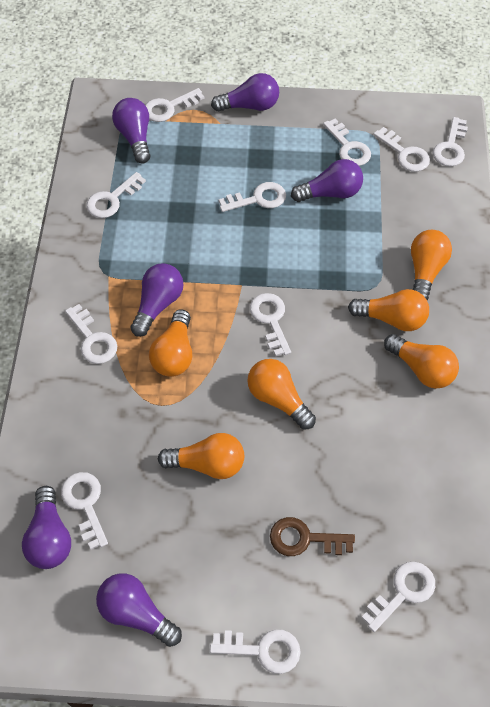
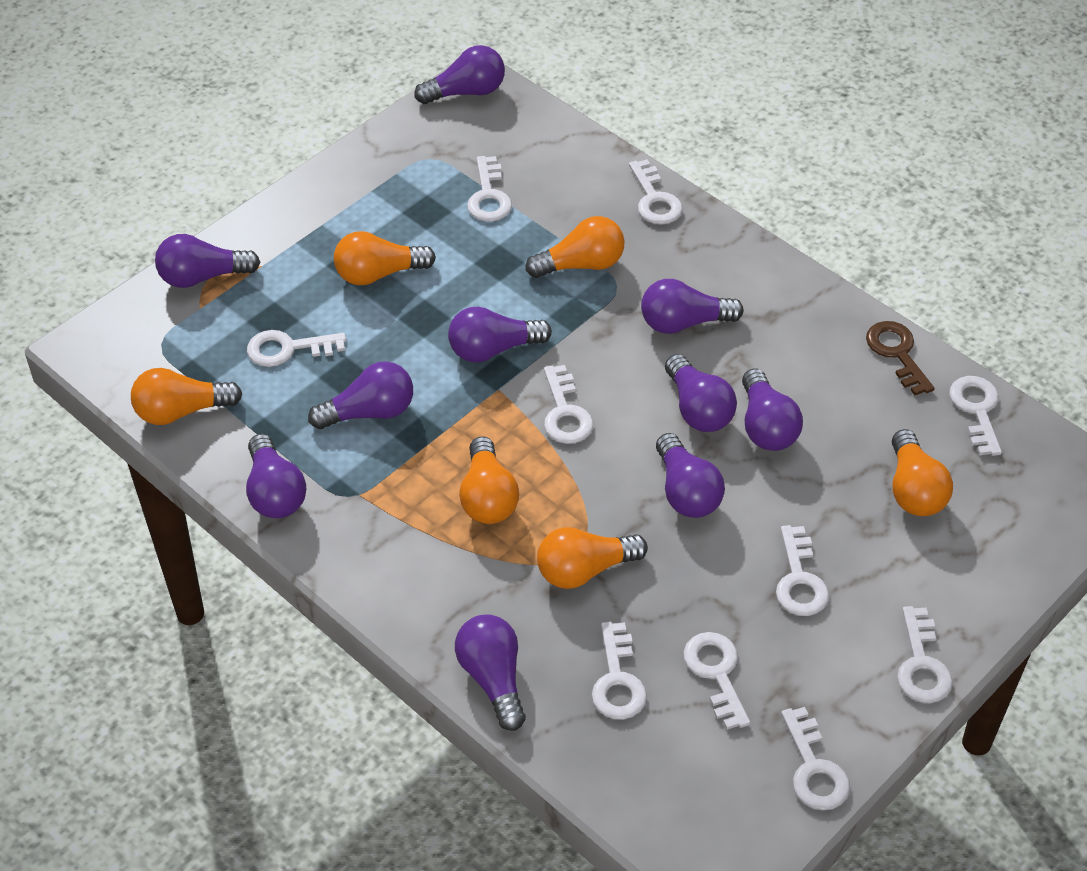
purple light bulb: [22,486,71,569] [96,573,182,647] [112,98,151,164] [131,263,184,337] [211,73,279,112] [291,159,363,202] = 6 -> [155,234,260,288] [246,434,306,518] [308,361,413,429] [414,45,505,104] [448,307,552,362] [455,614,526,731] [641,279,744,334] [656,433,725,518] [665,354,737,432] [742,368,803,451] = 10
white key: [61,472,108,550] [65,304,117,364] [86,172,146,218] [145,88,204,122] [210,629,301,674] [219,182,286,212] [250,293,291,356] [323,119,371,166] [362,562,435,632] [373,127,430,172] [433,117,468,167] = 11 -> [247,330,346,367] [467,156,512,222] [544,365,593,444] [592,622,647,720] [629,159,683,225] [684,632,750,730] [776,525,829,616] [781,707,850,810] [897,606,953,703] [949,376,1002,456] = 10

